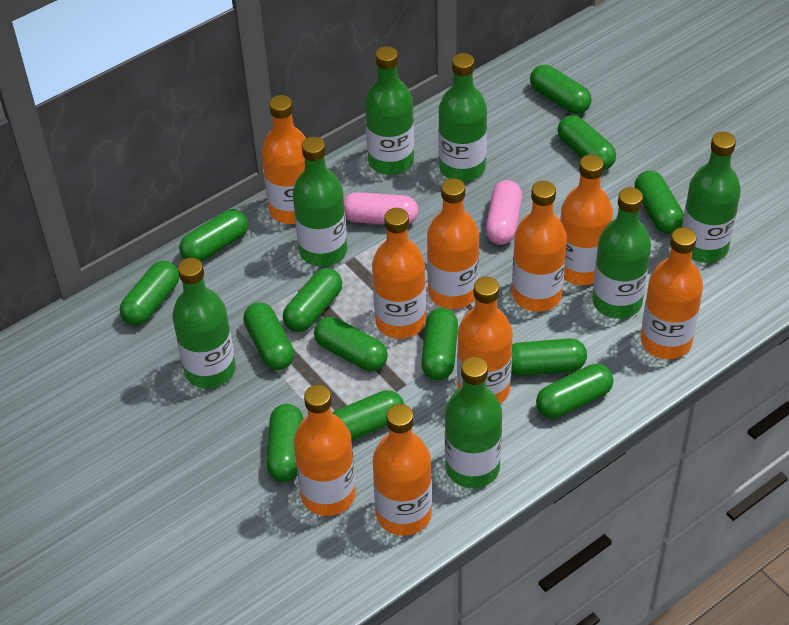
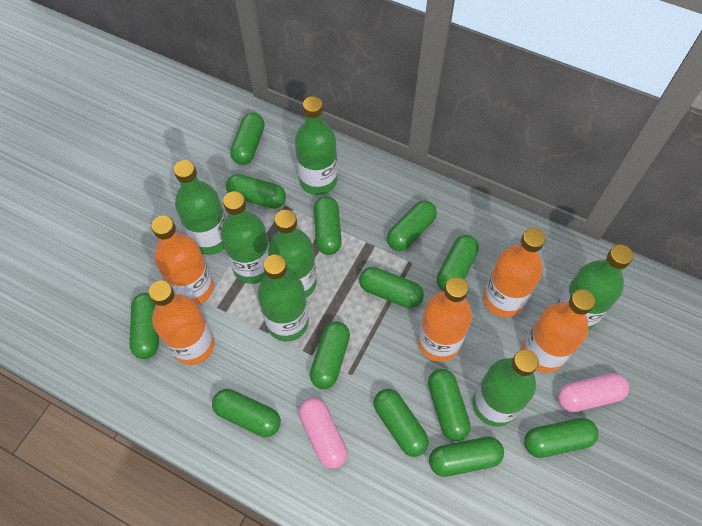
orange bottle: [261,95,306,224] [294,385,356,516] [372,208,426,339] [373,404,432,536] [427,178,479,309] [457,277,513,404] [512,181,567,312] [560,154,613,285] [641,227,703,359] = 9 -> [149,281,215,365] [151,216,214,305] [418,277,472,362] [483,228,545,317] [522,289,595,373] = 5

